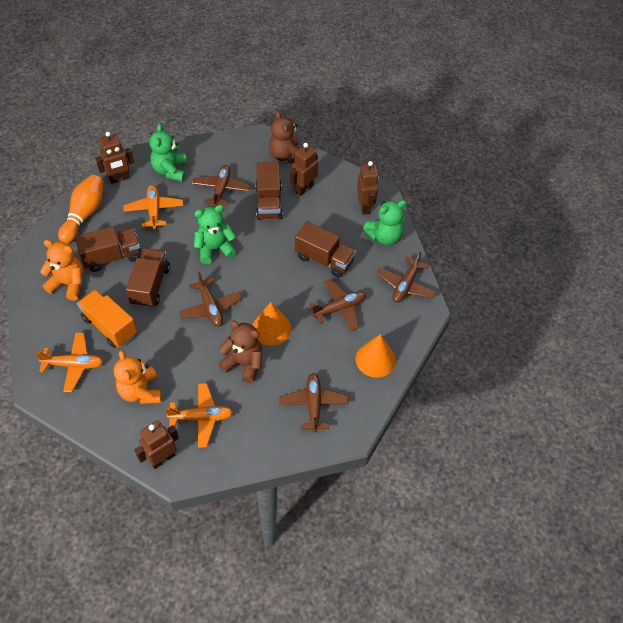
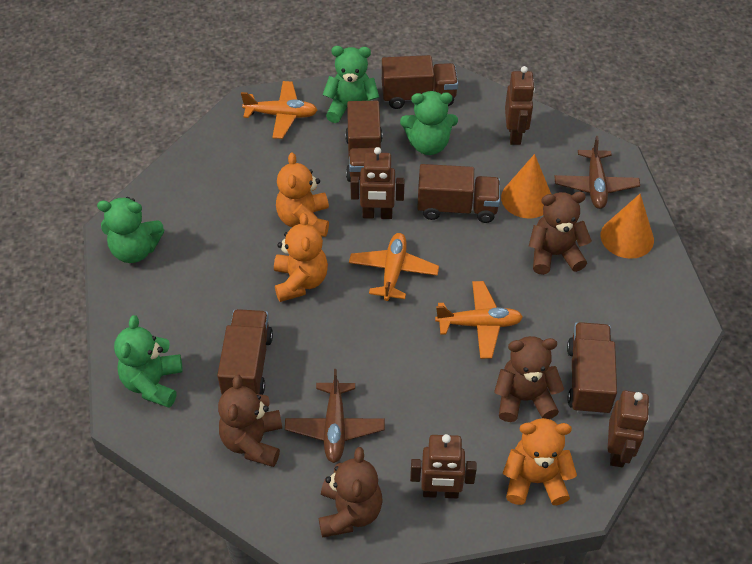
brown plane: [179,271,242,327] [192,165,250,207] [280,373,349,432] [309,279,366,331] [377,251,436,303] = 5 -> [285,369,385,463] [554,136,640,209] = 2
brown teddy bear: [218,321,262,383] [269,111,299,163] = 2 -> [218,375,282,467] [319,447,383,538] [494,336,564,422] [529,192,592,275] = 4
brown truck: [75,227,141,272] [126,248,170,308] [255,162,283,220] [295,221,356,278] = 4 -> [217,309,273,395] [345,101,383,182] [382,55,458,109] [417,164,500,223] [567,322,617,415] = 5
green teddy bear: [150,123,187,182] [194,205,237,264] [363,200,407,245] = 3 -> [97,197,164,263] [114,315,183,408] [323,46,379,123] [400,91,458,155] = 4
orange bowling pin: [58,175,103,243] = 1 -> none = 0
orange teddy bear: [40,240,83,300] [114,350,162,404] = 2 -> [274,213,328,302] [276,152,329,237] [503,418,577,505] = 3
orange truck: [77,289,137,348] = 1 -> none = 0

